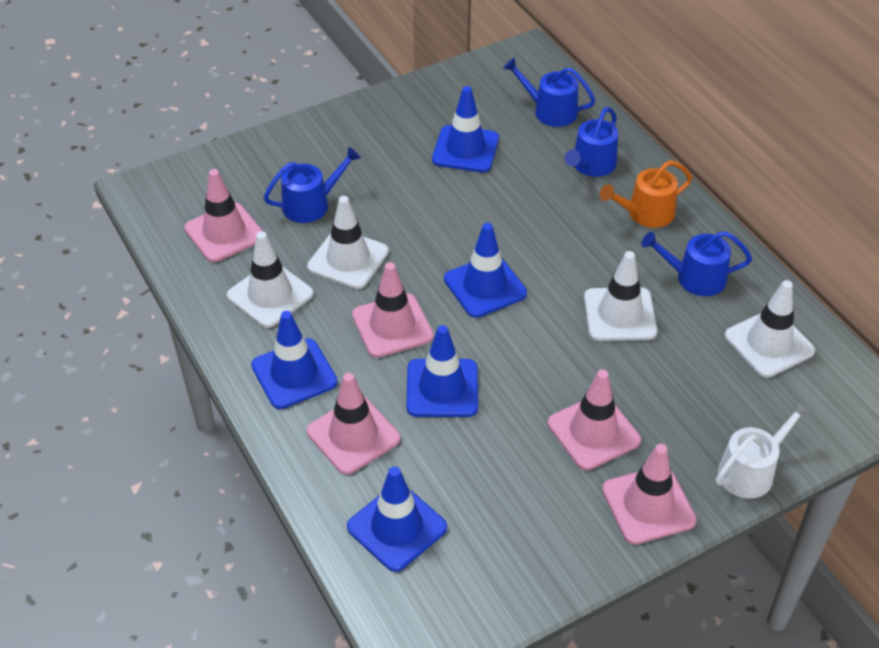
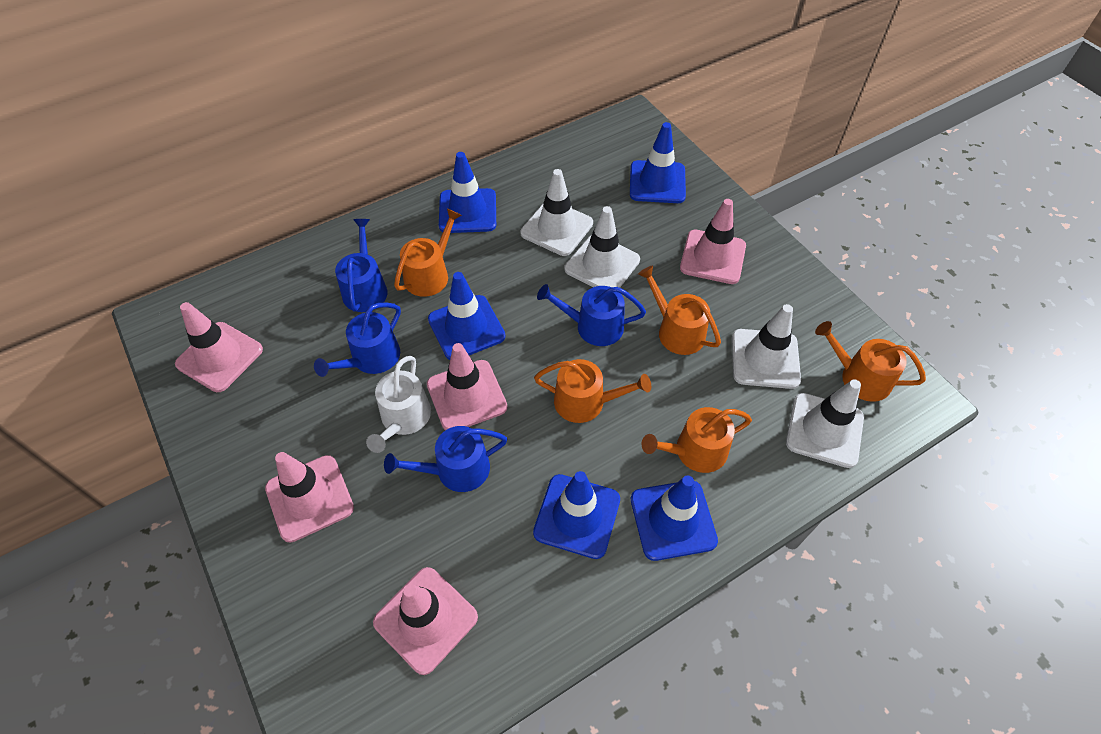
orange watering can: [600,160,692,228] = 1 -> [394,208,462,297] [534,359,651,423] [638,265,721,355] [641,407,752,473] [815,321,926,402] = 5

